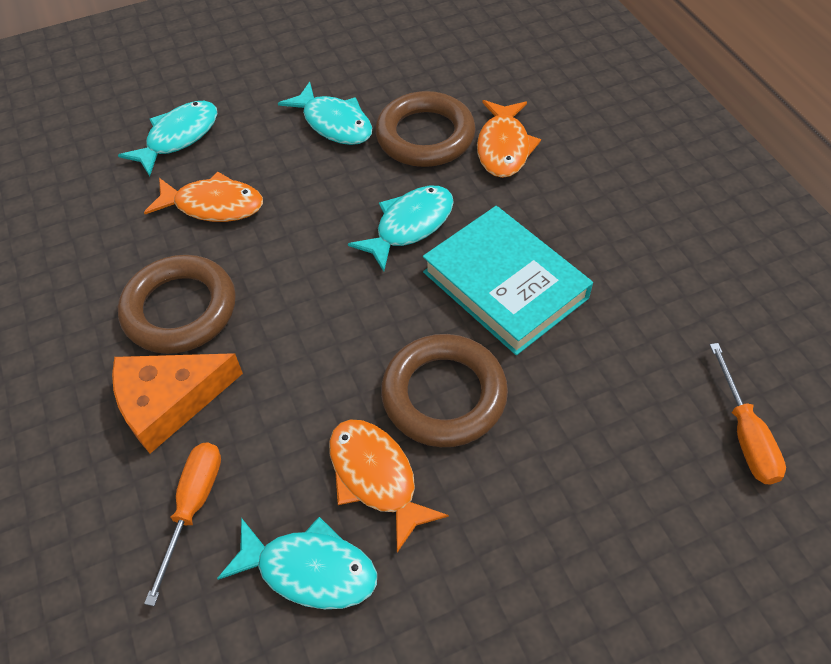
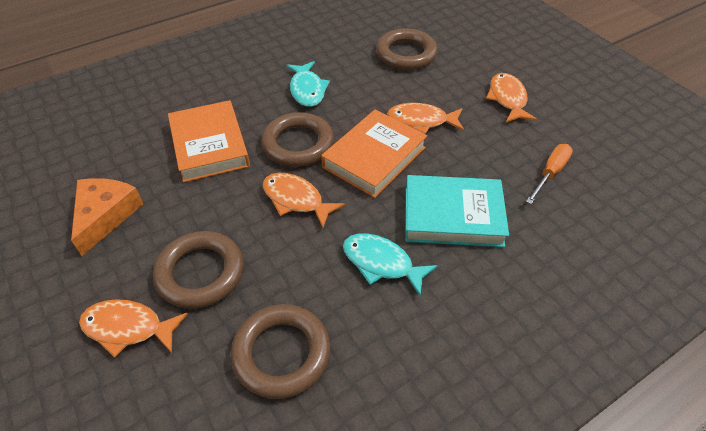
brown ring: [118,255,236,354] [375,91,476,167] [381,334,508,447] = 3 -> [153,231,244,309] [231,304,330,399] [261,112,334,167] [376,29,438,70] = 4
orange book: none = 0 -> [168,100,250,183] [321,110,427,198] = 2
orange fish: [144,172,263,222] [329,419,449,553] [477,100,541,178] = 3 -> [79,299,188,358] [263,173,345,228] [387,103,464,134] [486,73,537,123] = 4
orange screwdriver: [144,443,221,606] [710,343,786,485] = 2 -> [526,144,573,204] = 1
turquoise fish: [118,101,217,176] [217,517,377,609] [278,82,372,145] [348,186,454,272] = 4 -> [286,61,330,107] [343,233,438,296] = 2

